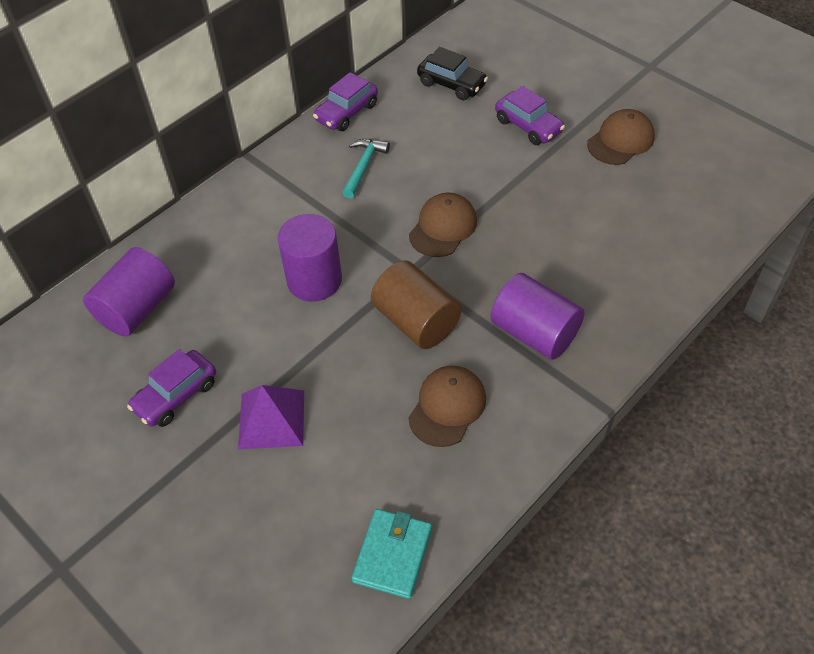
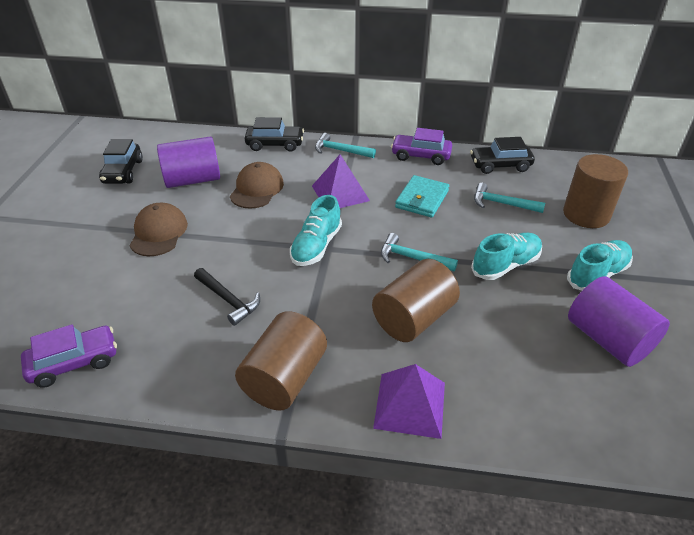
black car: [417,47,488,100] = 1 -> [99,139,143,184] [245,117,304,152] [470,137,535,174] = 3
black hammer: none = 0 -> [194,268,260,326] = 1
brown cap: [408,366,486,447] [409,192,477,257] [587,109,655,165] = 3 -> [130,203,188,256] [230,162,284,209] = 2
brown cylinder: [371,261,461,349] = 1 -> [235,311,327,411] [372,259,460,342] [563,154,628,228] = 3
purple car: [127,349,216,427] [313,72,378,131] [495,86,565,145] = 3 -> [21,324,117,388] [391,128,452,165] = 2
purple cylinder: [83,247,175,336] [278,214,342,301] [490,273,584,360] = 3 -> [157,137,220,188] [568,276,670,367] = 2
purple pyramid: [238,385,304,449] = 1 -> [312,154,370,208] [373,364,445,439] = 2
turquoise hammer: [342,139,390,199] = 1 -> [315,133,376,158] [381,233,458,271] [474,183,545,213] = 3
turquoise shoe: none = 0 -> [290,195,342,266] [471,233,542,280] [567,240,633,291] = 3

